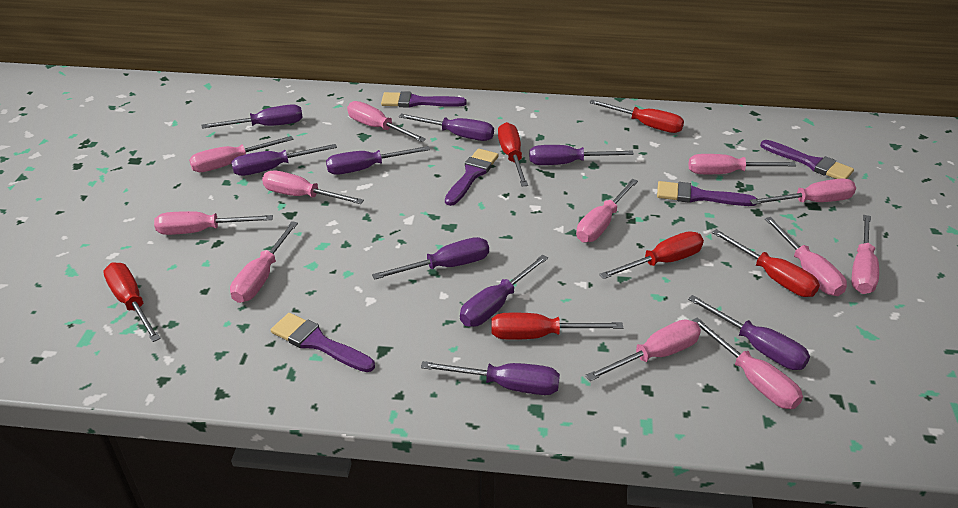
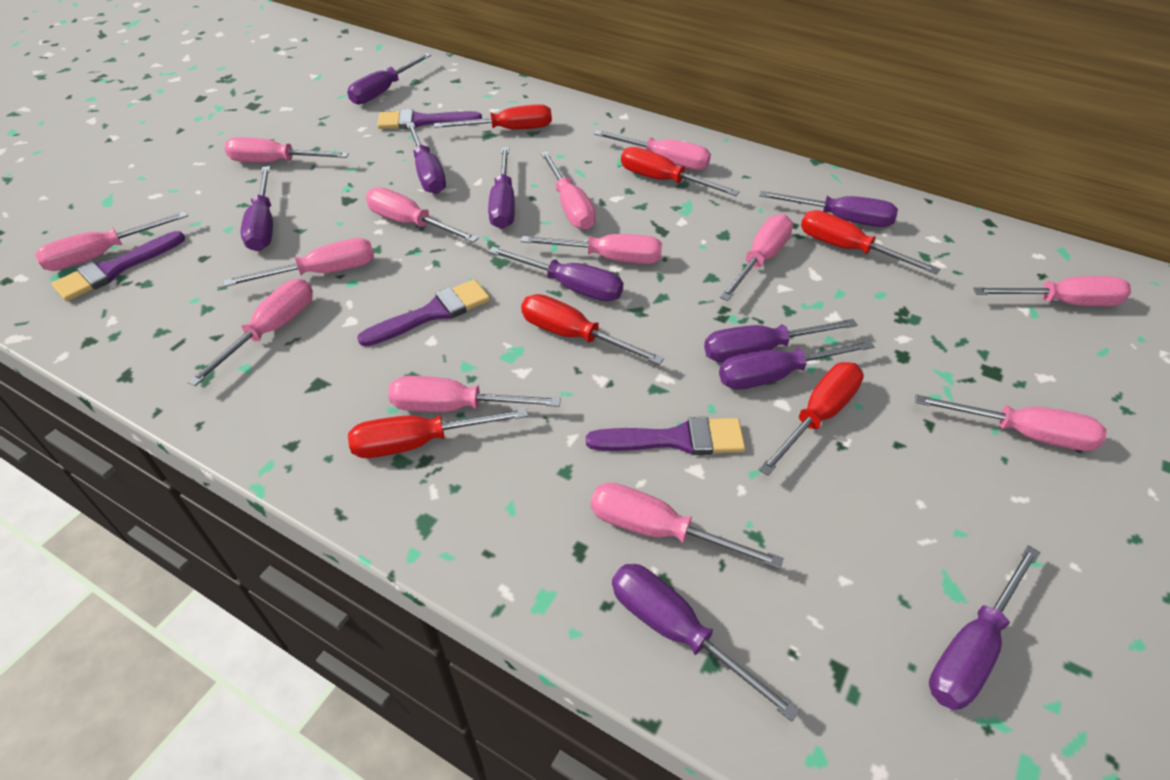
pink screwdriver: [154,211,273,235] [189,136,294,172] [230,221,298,303] [262,171,364,204] [347,101,426,142] [576,179,638,243] [585,320,701,381] [688,154,796,174] [691,317,803,409] [750,178,856,205] [765,217,847,296] [852,215,879,294] = 12 -> [35,211,188,271] [188,279,313,386] [223,238,374,287] [224,137,349,163] [366,187,479,243] [388,376,561,412] [521,234,662,264] [541,151,596,230] [591,483,784,569] [594,130,711,170] [720,214,793,301] [916,394,1107,451] [973,276,1131,306] = 13
purple brush: [271,313,375,372] [381,91,467,108] [445,149,499,206] [657,181,757,206] [760,140,854,179] = 5 -> [51,231,185,301] [357,279,490,346] [377,109,482,129] [586,417,745,455] = 4
purple screwdriver: [202,104,303,129] [231,144,337,176] [326,146,430,175] [372,237,489,280] [399,114,494,141] [421,361,560,395] [460,255,548,327] [529,145,634,165] [688,295,810,370] = 9 -> [240,166,273,251] [347,53,431,105] [406,122,446,194] [488,147,515,229] [488,247,623,301] [612,564,800,722] [704,319,858,363] [719,340,875,390] [759,191,898,227] [929,545,1040,710] = 10

